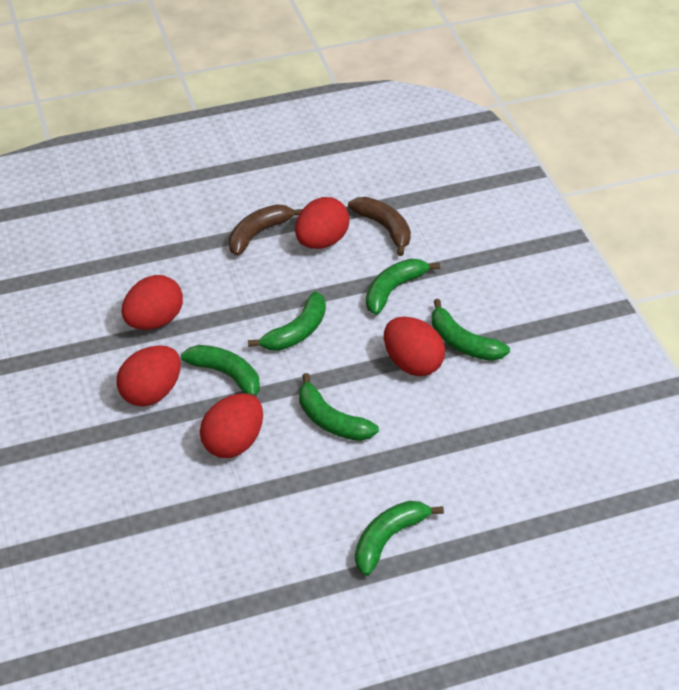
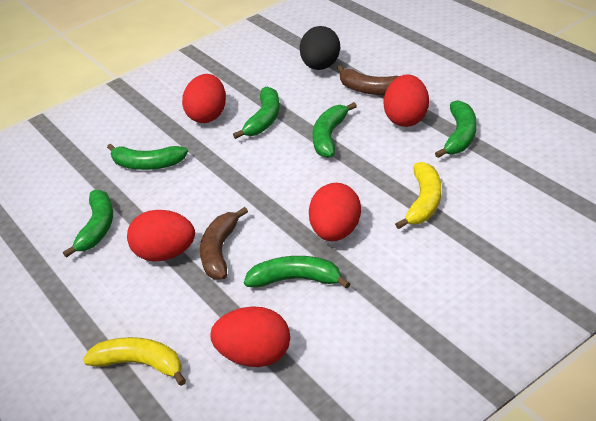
black egg: none = 0 -> [300,26,340,70] = 1
yellow banana: none = 0 -> [83,337,186,386] [395,162,441,229] = 2

